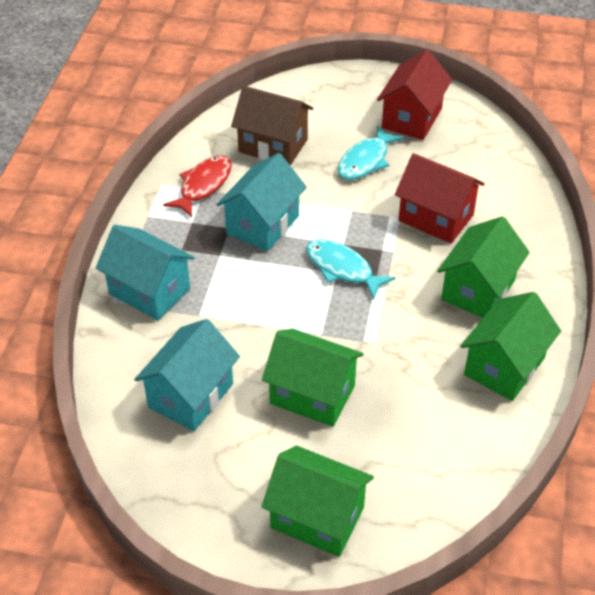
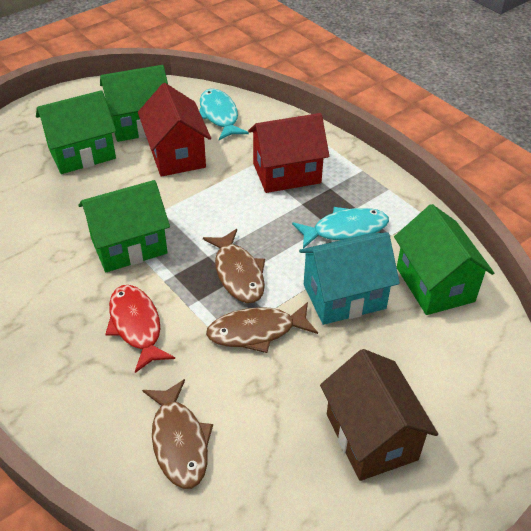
brown fish: none = 0 -> [142,379,213,489] [203,229,265,303] [206,302,318,353] = 3
turquoise house: [96,225,195,320] [134,319,240,431] [217,153,307,252] = 3 -> [299,232,400,325] = 1

